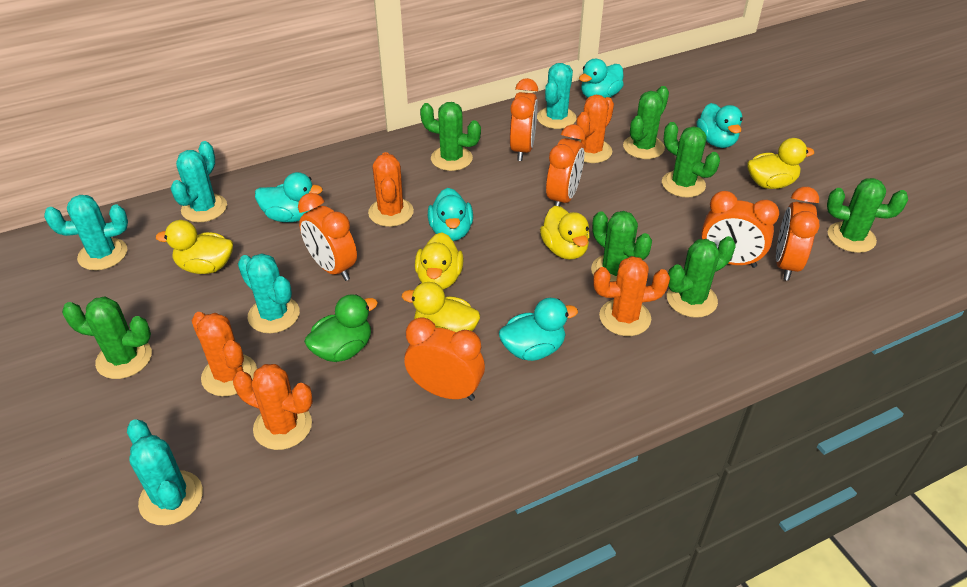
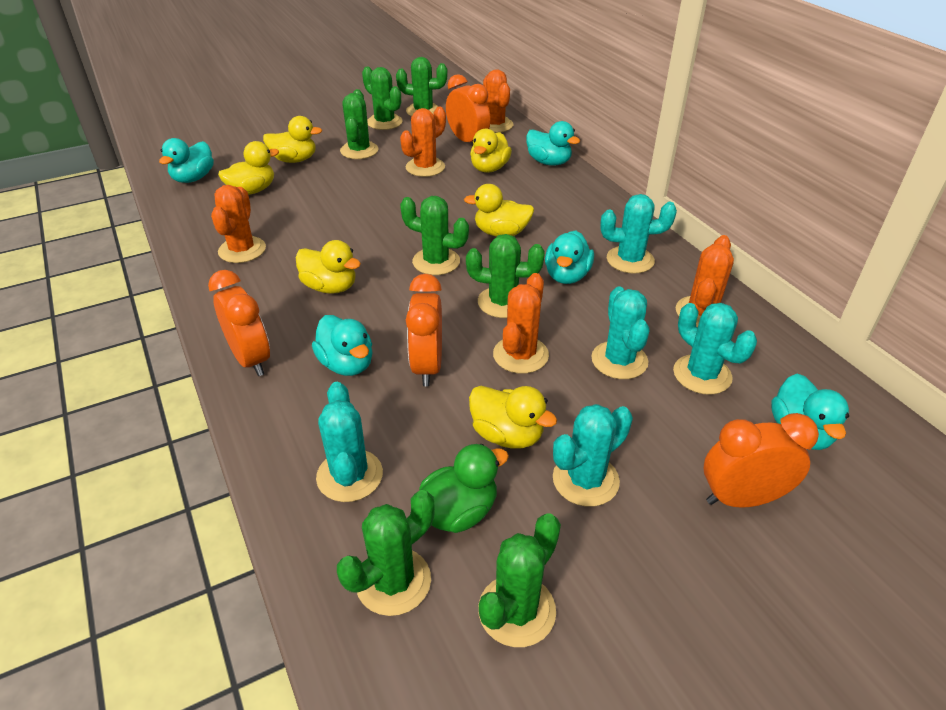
orange clock: [298,193,357,281] [404,317,485,401] [510,78,538,161] [546,125,585,206] [701,191,779,268] [776,187,819,281] = 6 -> [208,270,270,376] [406,274,442,386] [446,74,491,142] [704,413,819,508] = 4
yellow duck: [156,220,233,274] [402,282,480,332] [415,232,463,289] [540,206,590,260] [747,138,814,189] = 5 -> [218,141,279,195] [263,116,322,163] [296,240,361,294] [464,184,534,237] [469,386,557,449] [470,129,512,173] = 6

